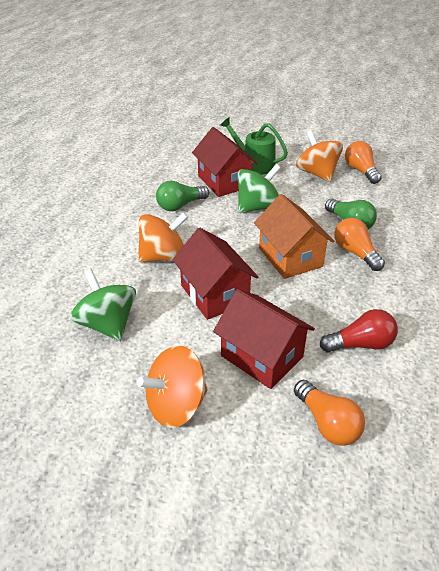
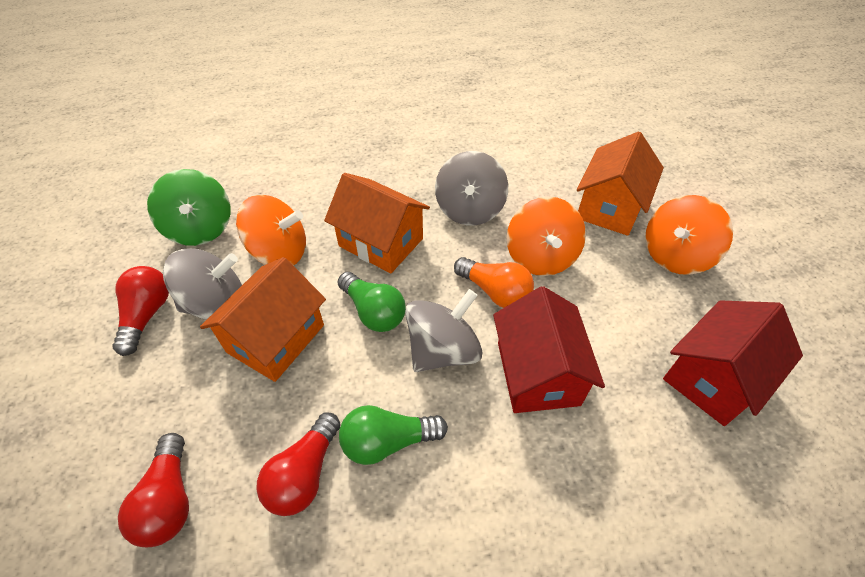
green spinning top: [70,269,136,341] [238,164,280,213] = 2 -> [147,169,230,246] = 1
green watering can: [220,117,288,175] = 1 -> none = 0
grey spinning top: none = 0 -> [163,248,242,320] [405,289,482,372] [435,151,508,225] = 3
orange house: [254,194,334,279] = 1 -> [200,257,326,382] [324,173,430,273] [577,131,664,236] = 3
orange light bulb: [294,380,365,446] [334,218,385,271] [345,141,382,184] = 3 -> [454,257,534,308] = 1
red house: [173,228,258,320] [192,127,258,197] [213,289,315,389] = 3 -> [493,286,605,413] [663,300,803,426] = 2
red light bulb: [320,309,398,353] = 1 -> [112,266,169,356] [118,433,189,547] [256,413,341,516] = 3

